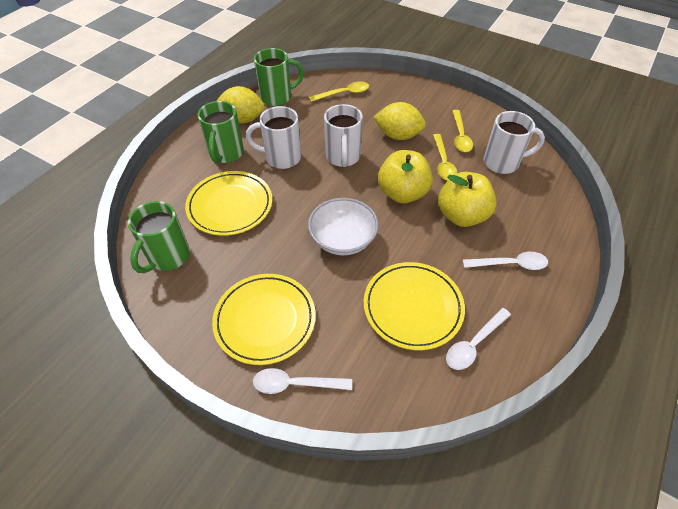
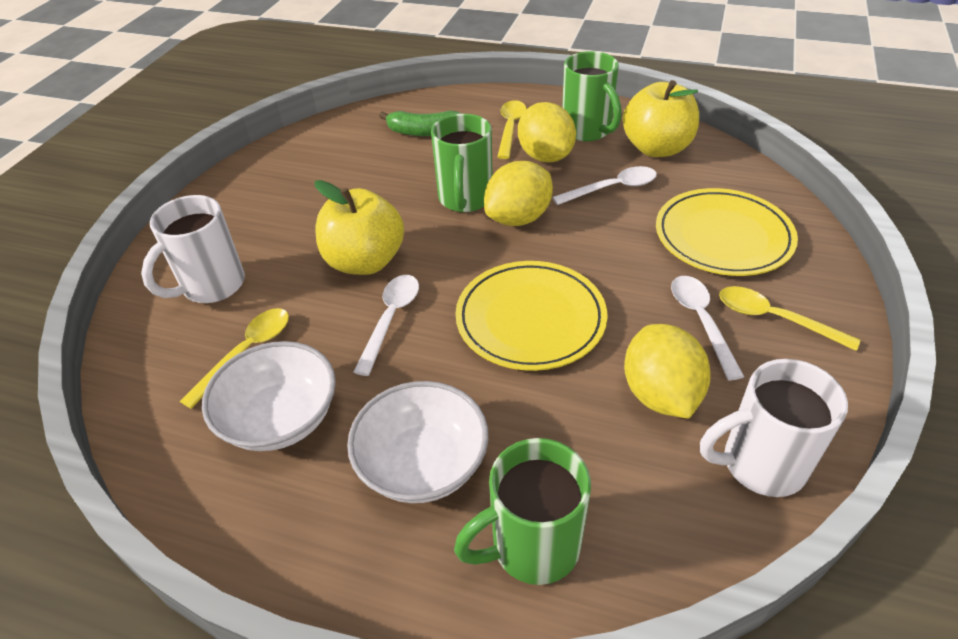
green banana: none = 0 -> [379,110,462,136] = 1
white bowl: [308,198,379,255] = 1 -> [202,341,336,451] [347,381,489,503] = 2
white mug: [246,106,301,169] [324,104,363,167] [484,111,545,174] = 3 -> [141,195,245,303] [700,359,848,497] = 2
yellow lemon: [216,86,265,123] [374,102,426,140] = 2 -> [484,161,553,226] [518,102,576,163] [624,324,711,419] = 3
yellow plate: [185,171,272,236] [212,274,316,365] [364,262,465,350] = 3 -> [455,261,608,371] [656,188,798,276] = 2

